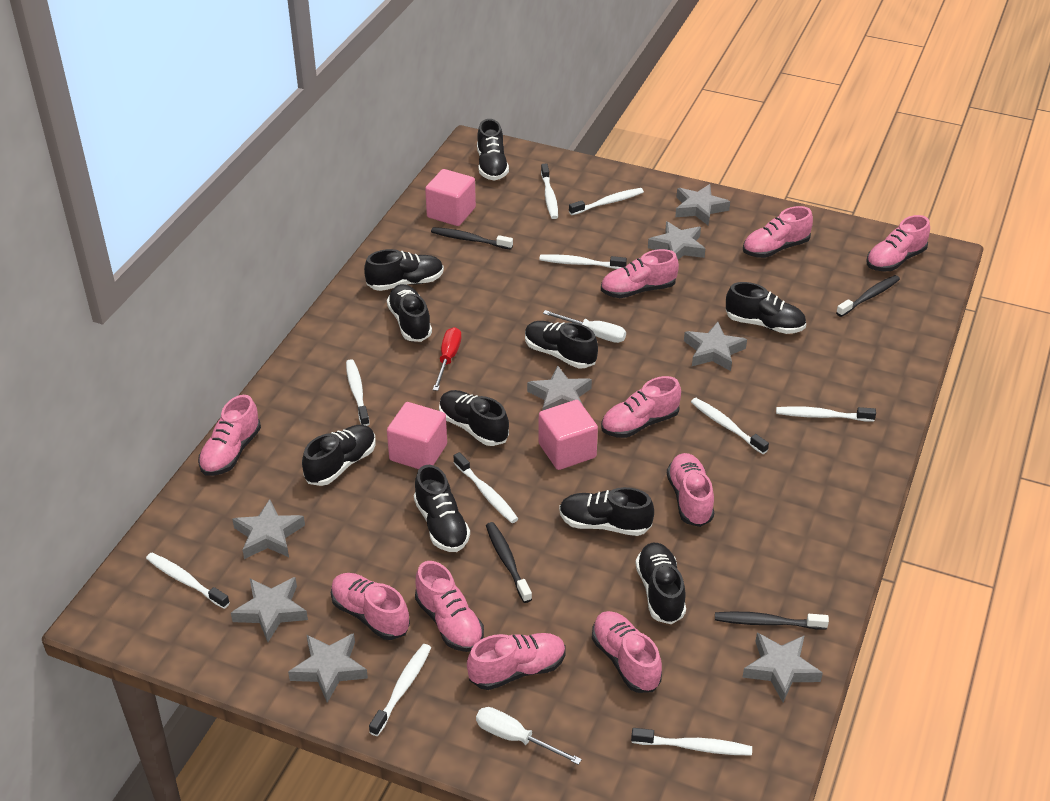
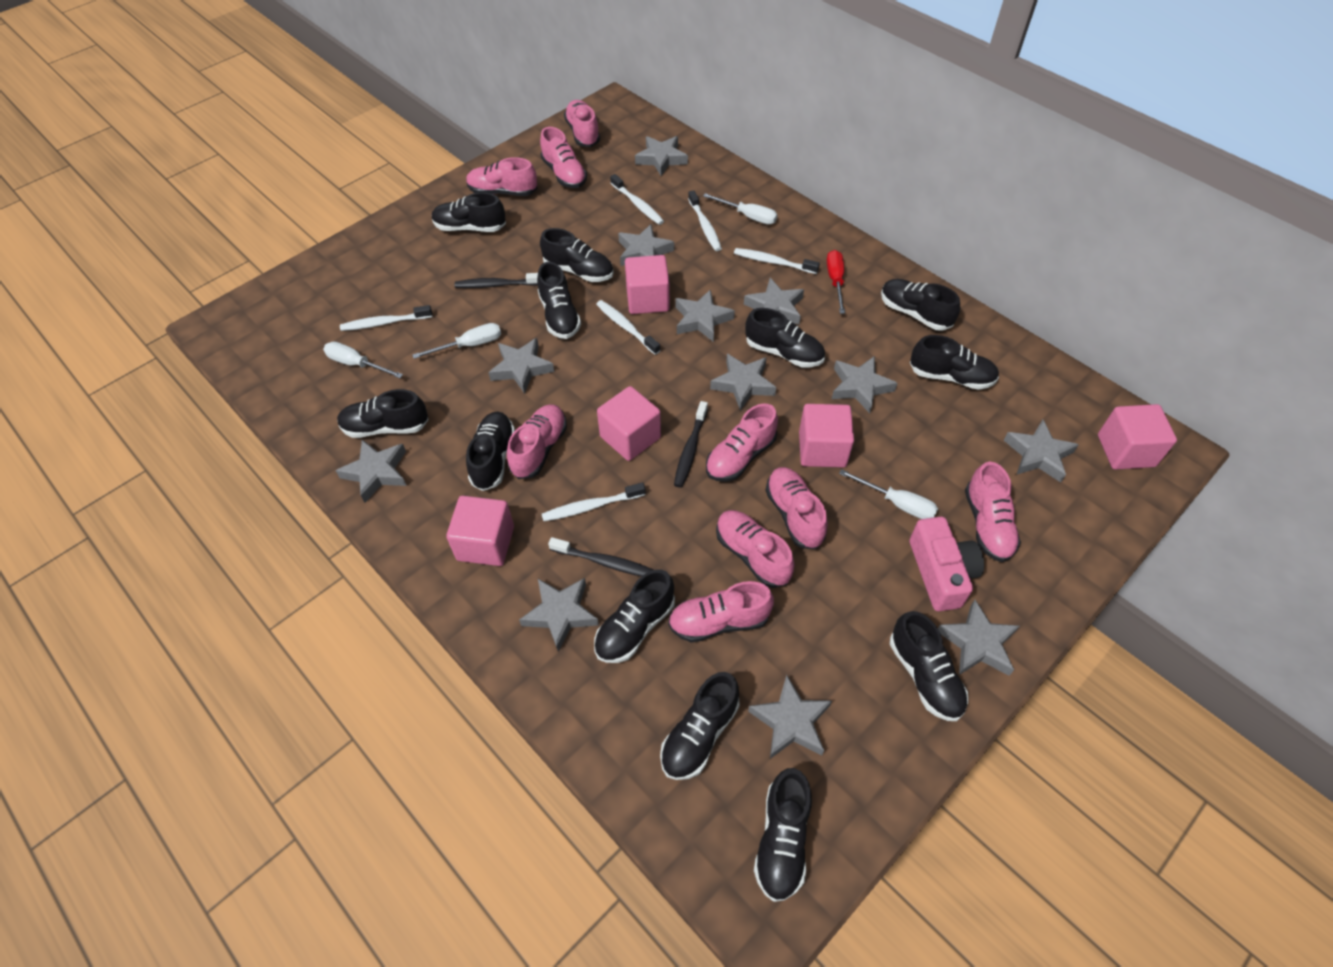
black shoe: [302,425,375,486] [364,249,444,291] [387,284,432,342] [414,465,470,552] [439,390,509,446] [477,119,509,180] [525,321,598,368] [559,487,654,536] [635,543,686,624] [726,282,806,334] = 10 -> [337,389,429,438] [432,192,506,232] [466,412,515,491] [537,262,581,339] [540,228,614,282] [594,569,675,663] [660,672,740,780] [745,308,825,367] [754,768,812,902] [881,279,960,331] [890,611,968,721] [910,335,999,390] = 12
black toothbrush: [431,227,513,250] [486,522,532,603] [715,611,829,630] [836,275,900,317] = 4 -> [455,273,538,288] [548,537,654,577] [674,401,708,488] = 3
grey star: [231,577,308,642] [232,499,305,559] [288,633,368,703] [527,365,592,410] [648,221,705,260] [675,184,730,225] [684,322,747,371] [742,633,823,702] = 8 -> [336,440,407,503] [488,338,554,394] [519,578,599,652] [618,224,674,266] [635,136,688,176] [675,289,735,342] [710,354,776,411] [744,278,804,325] [748,675,832,759] [832,356,897,413] [938,600,1019,676] [1004,420,1079,482] = 12
pink camera: none = 0 -> [910,517,984,611] = 1
pink cube: [387,402,447,469] [425,169,476,226] [538,400,598,470] = 3 -> [446,496,514,566] [597,386,661,461] [625,255,670,314] [799,404,854,468] [1098,404,1177,470] = 5
pink shoe: [198,395,261,476] [331,573,410,640] [415,561,484,652] [467,633,566,690] [592,611,662,693] [601,249,679,298] [601,376,681,438] [667,453,714,527] [743,206,813,258] [867,215,930,271] = 10 -> [466,157,537,196] [507,405,567,479] [540,127,587,188] [564,100,600,147] [668,581,774,642] [706,403,778,482] [716,510,795,588] [765,467,828,549] [965,462,1021,562] = 9
white screwdriver: [476,707,582,765] [543,310,626,343] = 2 -> [323,342,403,378] [412,323,501,359] [703,193,777,225] [839,469,938,519] = 4
white toothbrush: [146,553,230,609] [346,359,370,426] [369,644,431,736] [453,452,518,523] [539,254,627,269] [541,163,558,219] [569,188,644,215] [631,728,752,756] [691,398,769,454] [776,406,876,421] = 10 -> [340,305,432,331] [542,482,646,521] [596,300,661,355] [610,174,664,225] [688,190,722,251] [734,248,820,274] = 6

